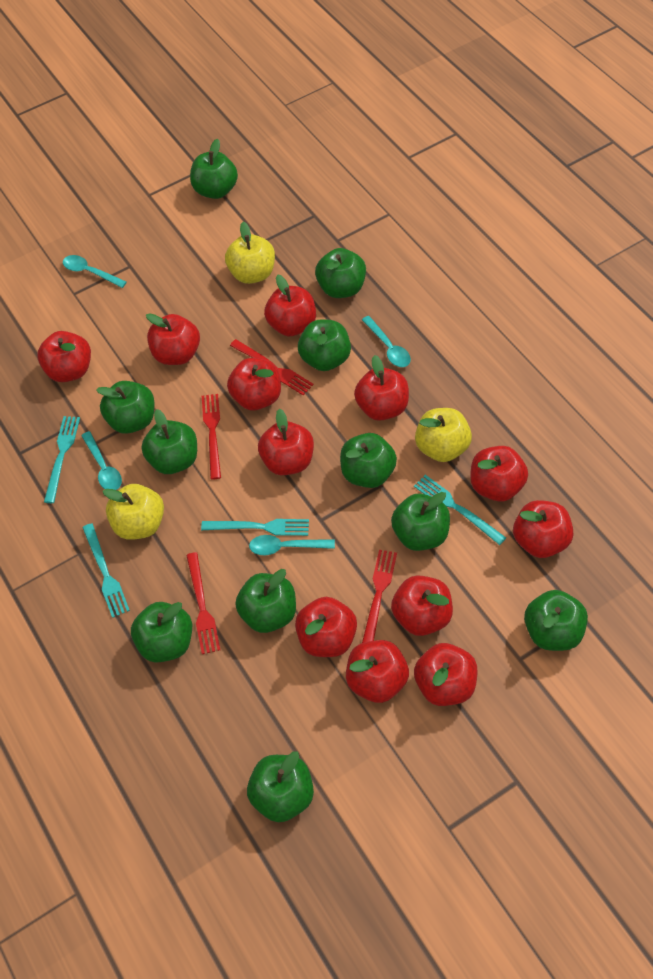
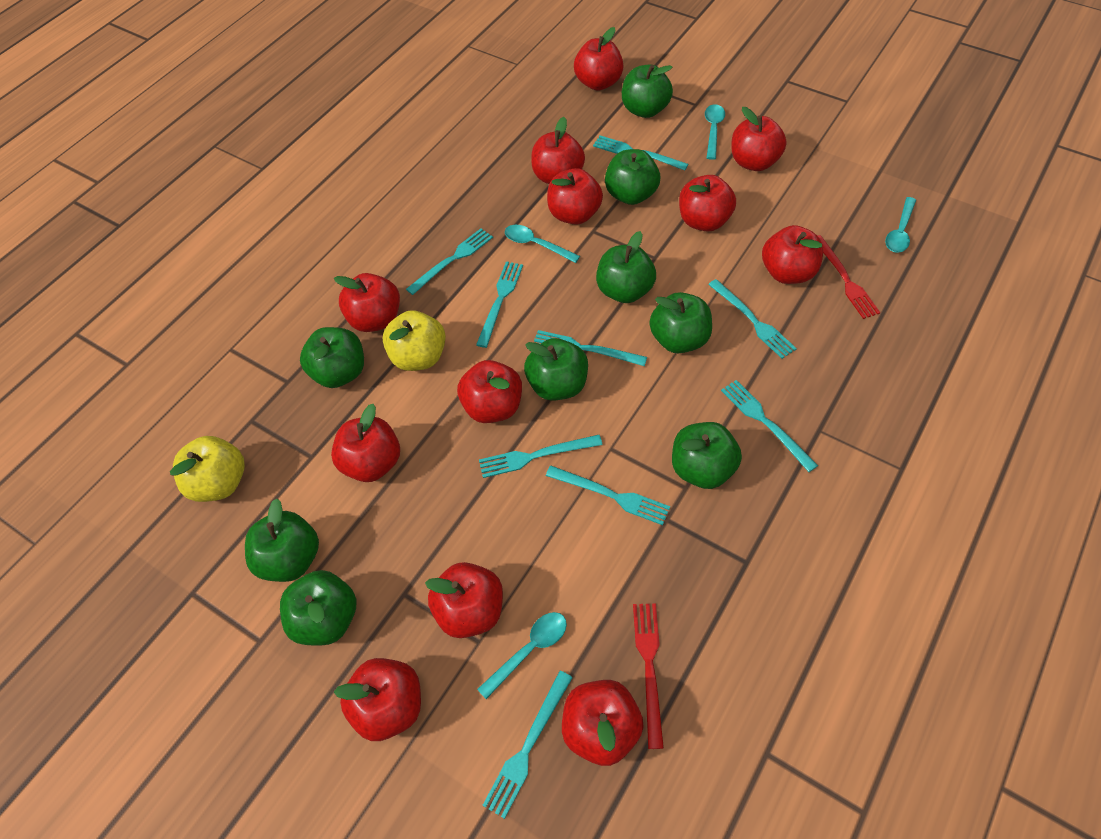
green apple: [96,381,154,434] [131,602,192,662] [142,409,197,474] [190,139,238,199] [235,569,296,633] [247,751,314,822] [298,319,351,371] [315,248,366,298] [340,433,397,488] [391,492,450,551] [524,590,588,651] = 11 -> [245,498,319,582] [280,570,357,646] [300,327,364,388] [524,338,588,401] [596,231,656,303] [605,149,660,205] [622,65,673,118] [649,292,712,353] [672,422,742,489] = 9
red fork: [186,552,220,654] [202,394,221,479] [230,339,314,395] [362,550,397,643] = 4 -> [633,603,664,749] [818,235,880,319] = 2
turquoise fork: [44,416,80,503] [82,523,130,618] [201,519,309,536] [414,475,506,545] = 4 -> [406,228,493,295] [476,261,523,348] [479,435,602,478] [482,671,573,819] [534,330,647,366] [546,466,670,525] [593,136,688,171] [708,279,797,359] [721,380,818,472] = 9
yellow apple: [103,484,164,540] [225,222,275,284] [415,408,472,462] = 3 -> [170,436,245,502] [383,310,446,371] = 2

